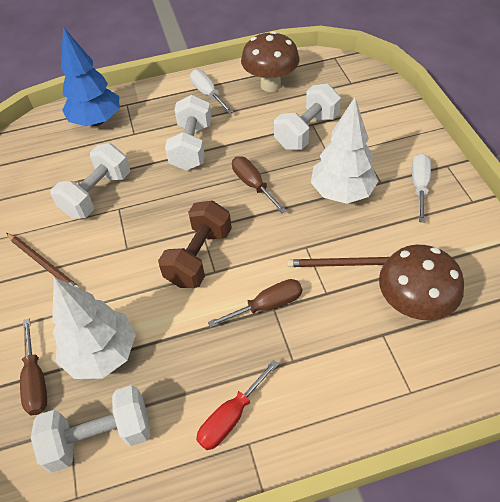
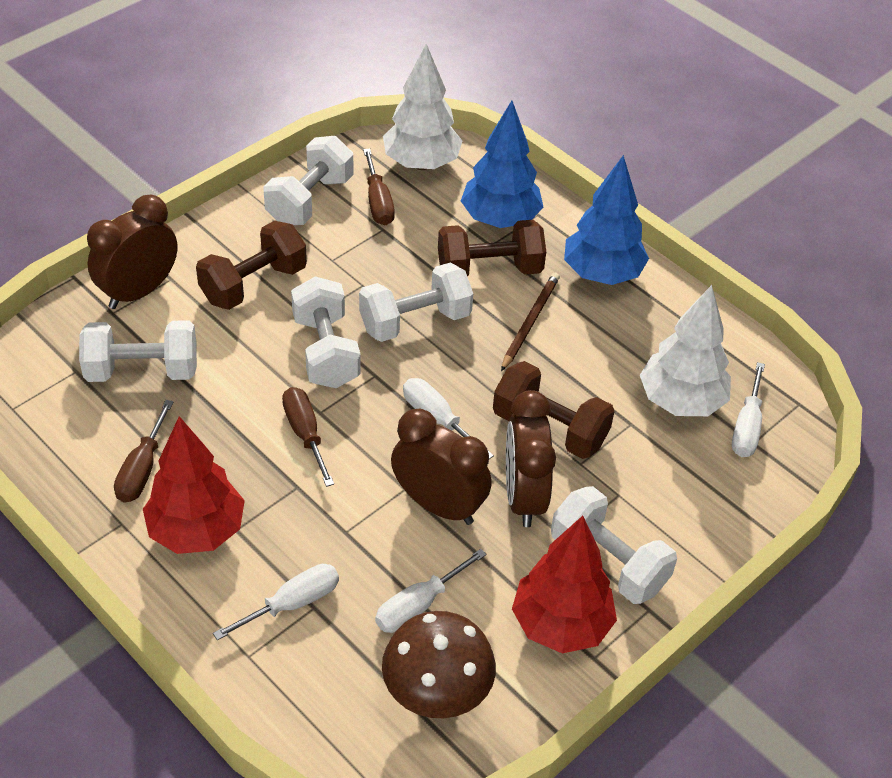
blue tree: [61,27,120,126] = 1 -> [461,100,543,228] [564,155,649,285] = 2
brown clock: none = 0 -> [87,195,178,309] [391,409,492,525] [506,390,556,527] = 3
brown dumbbell: [158,200,232,288] = 1 -> [196,221,307,310] [438,220,546,277] [493,361,615,459] = 3
brown mushroom: [241,31,300,92] [379,245,464,320] = 2 -> [382,611,496,718] = 1
brown pencil: [7,233,81,289] [287,257,390,267] = 2 -> [501,272,560,371] = 1
red screwdriver: [196,360,278,450] = 1 -> none = 0
red tree: none = 0 -> [143,416,245,554] [512,516,617,653] = 2
white dumbbell: [31,385,151,473] [51,143,130,218] [165,95,212,171] [274,84,341,150] = 4 -> [79,320,197,382] [263,136,353,225] [291,276,361,388] [359,263,473,342] [551,486,677,604] = 5
white screwdriver: [190,69,233,114] [412,153,431,223] = 2 -> [213,564,339,640] [375,549,487,633] [403,378,494,459] [732,362,765,457] = 4

